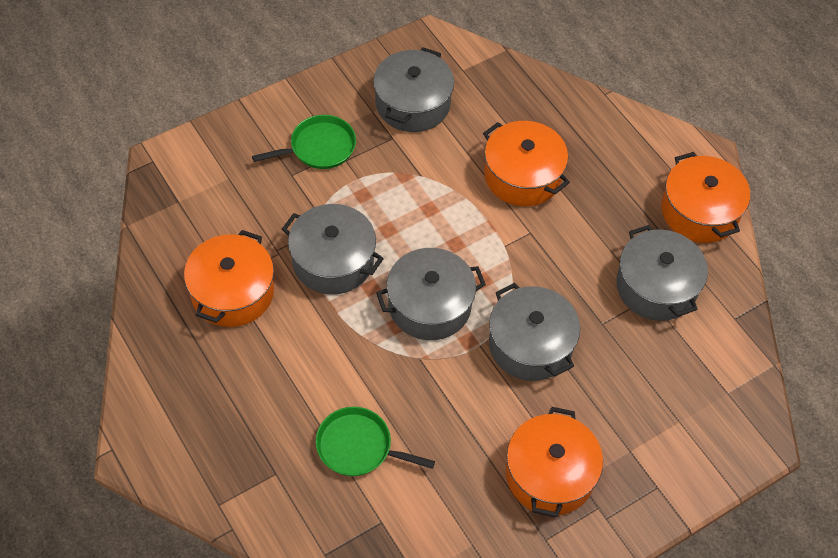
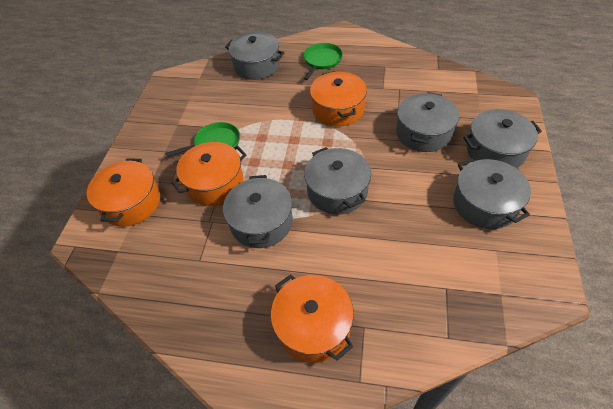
grey pot: [282,204,384,295] [373,47,454,132] [376,248,486,340] [489,283,580,381] [616,225,708,321] = 5 -> [223,175,293,248] [225,32,284,80] [304,147,371,215] [396,92,459,152] [453,158,531,229] [463,109,542,168] = 6

